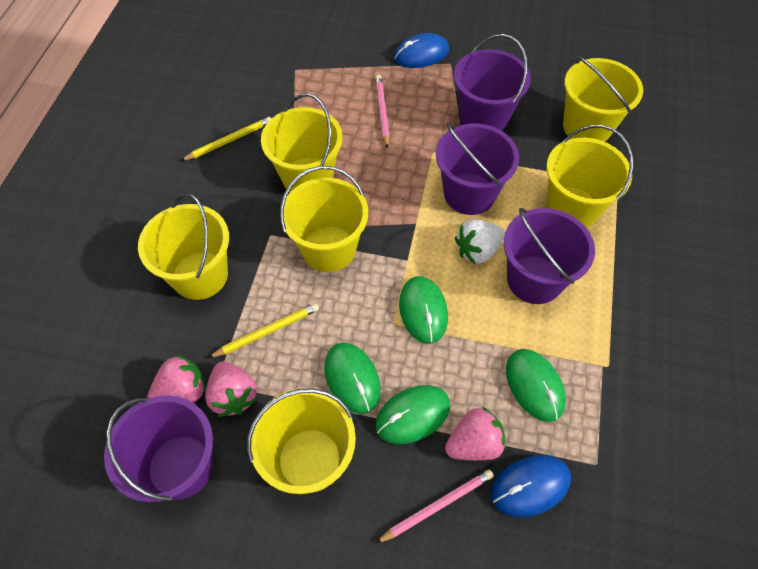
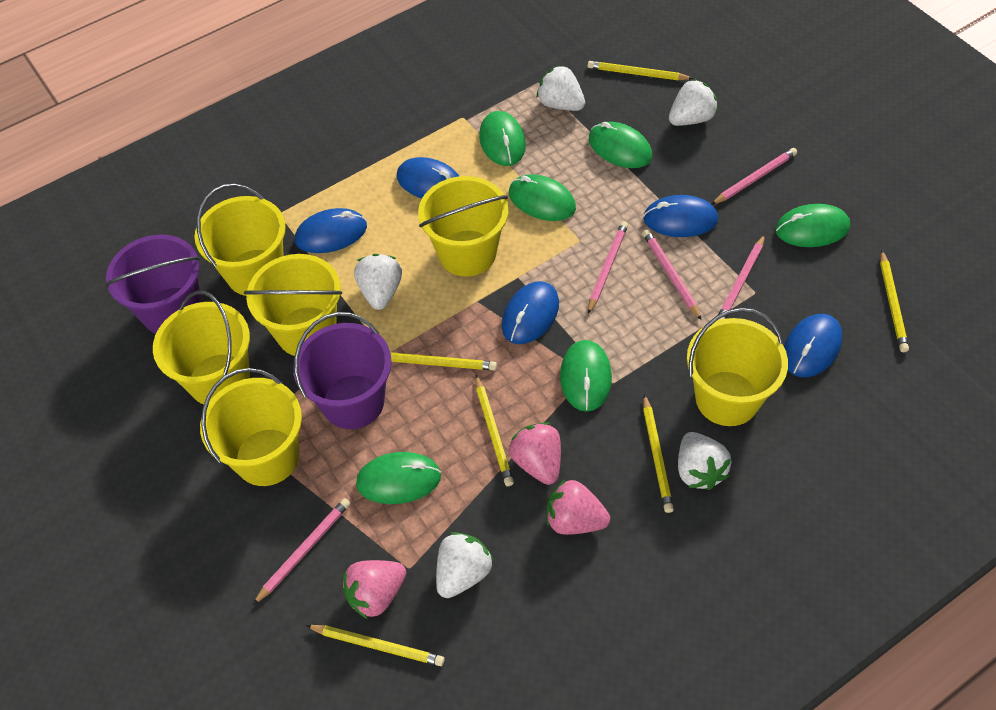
blue mouse: [394,33,449,68] [491,455,571,517] = 2 -> [295,208,367,253] [397,157,459,199] [502,281,559,344] [643,195,718,237] [784,314,842,377] = 5
green mouse: [324,343,381,414] [375,385,450,444] [399,276,448,344] [506,349,566,422] = 4 -> [356,452,441,504] [479,111,526,166] [509,174,576,221] [560,340,612,412] [589,122,652,168] [775,204,850,247] = 6
pink pencil: [375,75,390,148] [376,469,494,543] = 2 -> [253,498,351,605] [588,221,628,314] [643,229,702,320] [711,148,797,205] [718,235,765,320] = 5
purple bucket: [104,395,213,502] [436,123,519,215] [454,34,531,131] [504,208,595,304] = 4 -> [105,234,201,334] [293,312,392,429] = 2
white strawberry: [455,219,505,264] = 1 -> [354,254,402,310] [436,532,493,598] [537,65,585,111] [669,79,718,126] [678,432,732,490] = 5
yellow pencil: [181,117,271,161] [208,303,319,358] = 2 -> [306,625,444,666] [390,352,497,370] [476,375,514,486] [587,61,693,80] [643,394,674,513] [880,250,909,352] = 6

